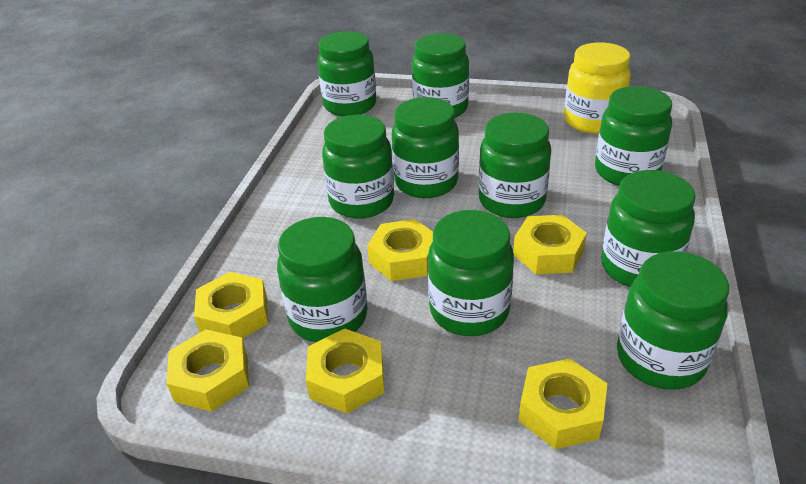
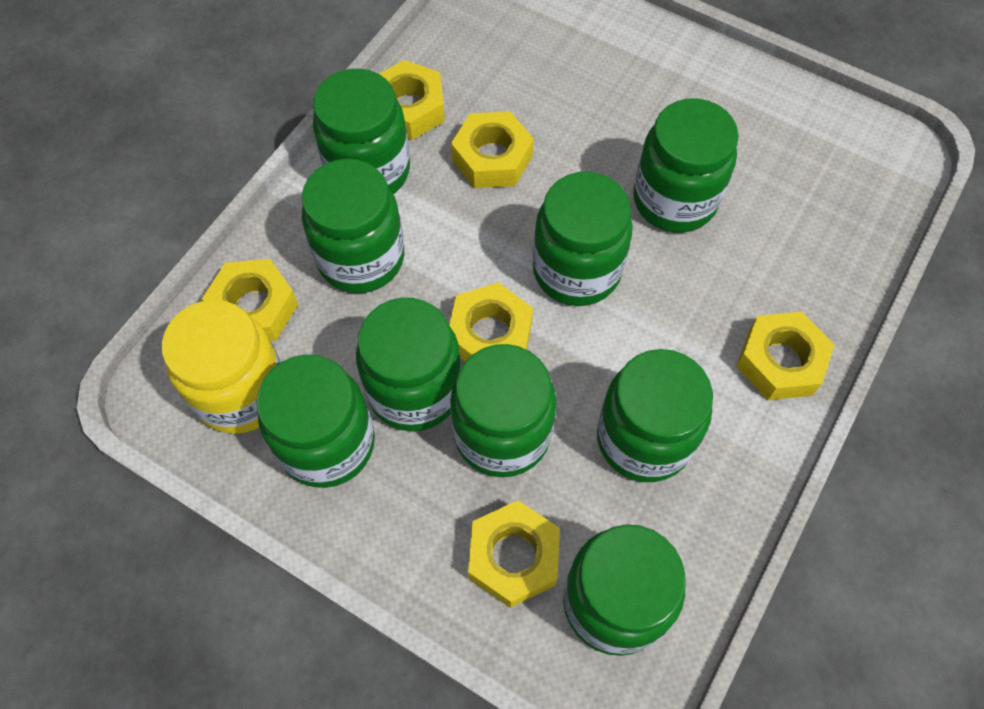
green jar: [277,217,368,342] [317,31,376,116] [322,115,394,219] [392,97,459,198] [412,33,469,118] [428,210,514,336] [479,113,551,218] [595,86,672,186] [601,170,696,287] [617,251,729,390] = 10 -> [256,355,375,488] [302,159,404,293] [313,68,410,194] [356,298,461,431] [450,344,556,478] [533,172,633,306] [563,524,685,656] [597,349,713,482] [633,98,739,233] = 9

